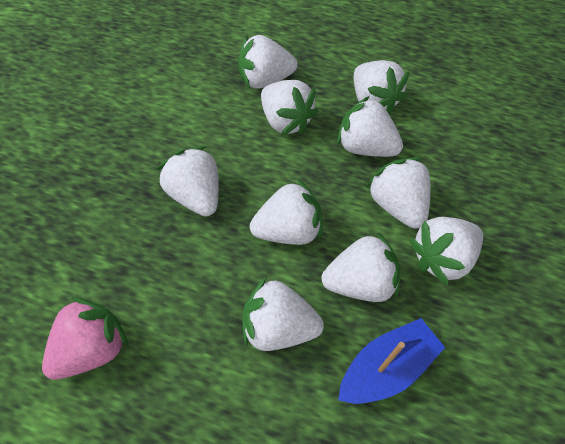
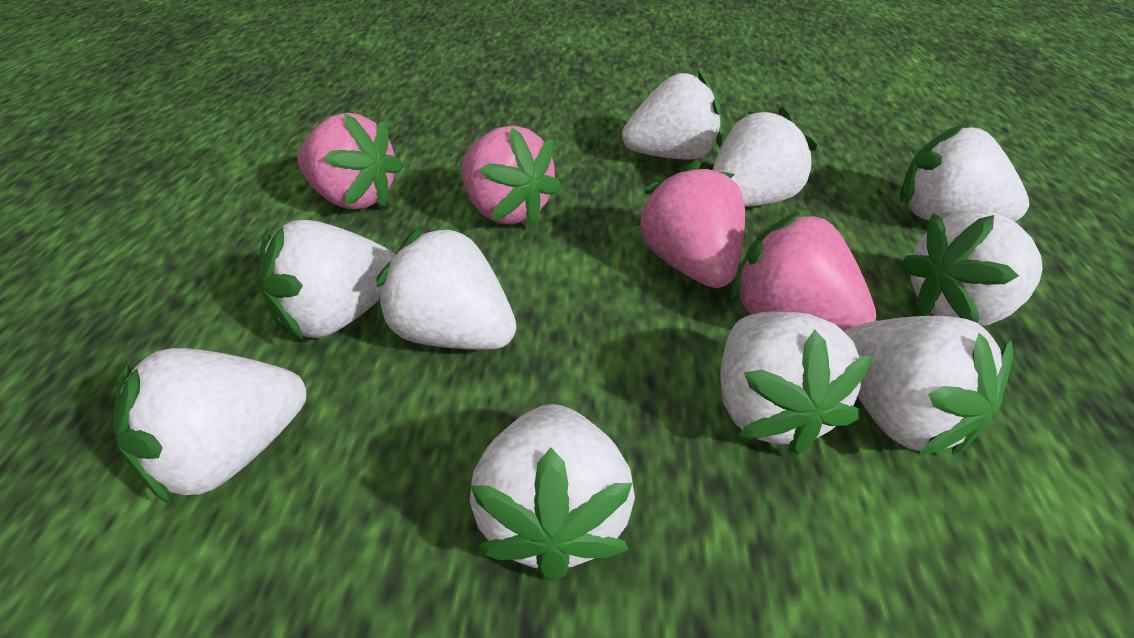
blue boat: [338,318,445,404] = 1 -> none = 0
pink strawberry: [42,297,128,380] = 1 -> [298,113,403,209] [461,125,562,227] [635,160,745,288] [731,212,876,332] = 4

